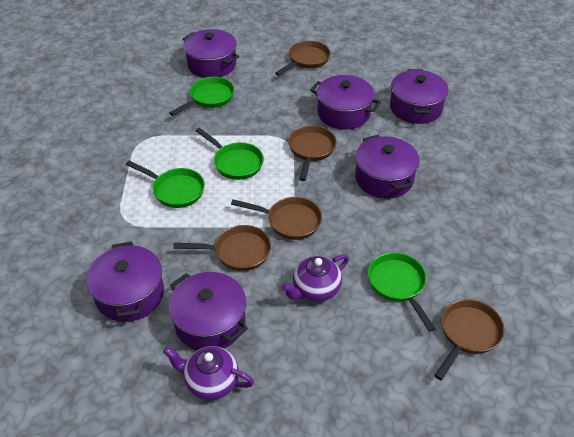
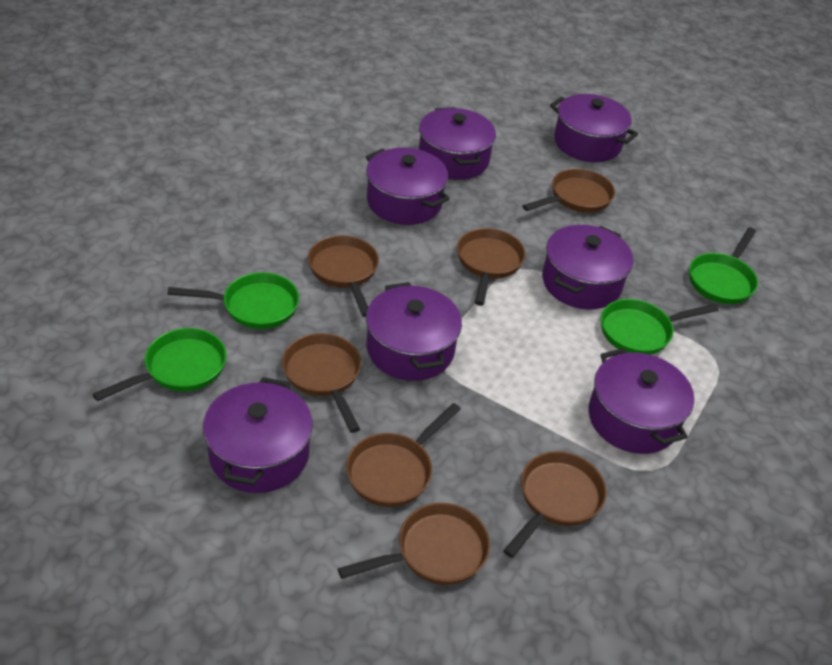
brown pan: [173,225,271,271] [231,197,322,240] [275,41,330,76] [288,125,337,181] [434,299,504,380] = 5 -> [282,333,361,433] [308,235,379,317] [338,503,490,585] [346,403,461,507] [457,228,526,306] [503,451,607,558] [522,168,615,213] = 7
purple pot: [86,241,164,322] [168,272,248,350] [183,29,239,78] [310,75,381,129] [355,135,419,199] [390,69,449,124] = 6 -> [203,377,313,493] [366,148,450,225] [366,282,462,381] [419,107,496,180] [542,225,633,309] [550,94,638,162] [589,348,694,454] = 7
purple teapot: [163,346,254,400] [281,254,349,302] = 2 -> none = 0

